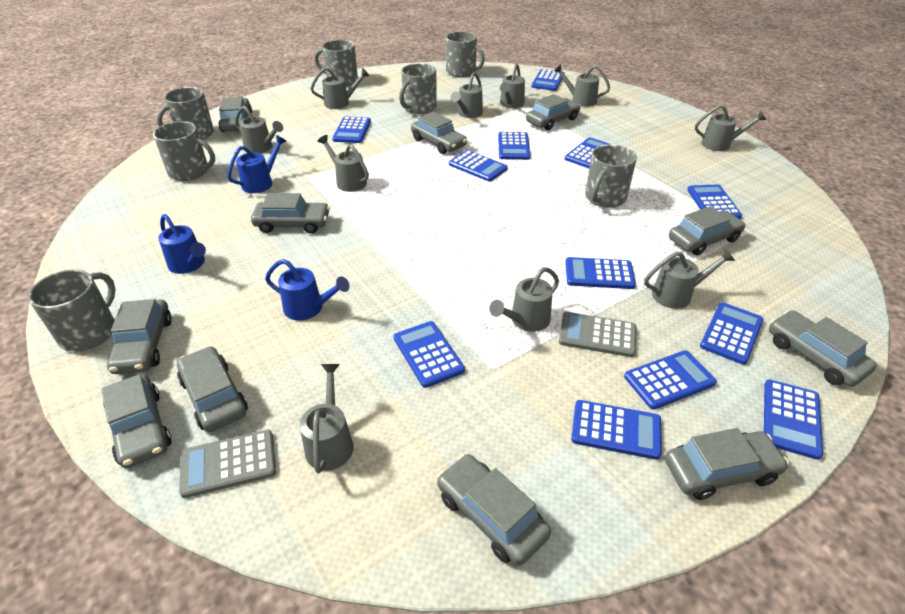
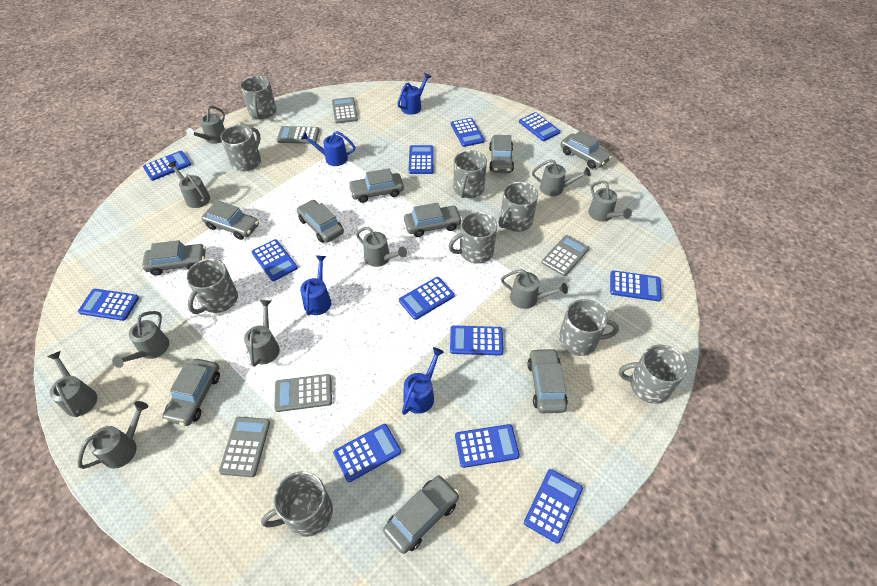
blue watering can: [158,214,206,274] [227,135,287,193] [265,259,350,320] = 3 -> [300,255,331,316] [301,131,355,166] [397,73,431,115] [402,347,444,415] = 4
grey calculator: [179,430,276,498] [559,312,636,357] = 2 -> [219,417,270,477] [274,374,332,412] [277,126,320,144] [332,97,358,124] [541,235,589,276] = 5
grey car: [101,374,172,468] [107,299,172,374] [177,346,248,432] [219,97,252,132] [251,193,330,233] [411,112,467,154] [437,454,551,566] [526,94,580,130] [665,428,789,500] [669,206,745,255] [769,310,877,386] = 11 -> [142,240,206,276] [162,359,220,426] [201,200,259,240] [297,200,344,243] [348,168,404,203] [383,475,459,554] [404,203,462,237] [489,135,514,173] [527,348,568,413] [560,130,612,169] = 10
grey mug: [28,269,115,352] [153,121,215,181] [157,87,214,140] [314,40,358,86] [399,63,437,114] [446,31,485,77] [585,145,637,208] = 7 -> [186,259,238,314] [221,125,261,171] [240,76,277,119] [261,471,333,537] [448,212,497,264] [453,150,487,198] [499,182,538,232] [559,299,619,356] [619,345,687,404] = 9

